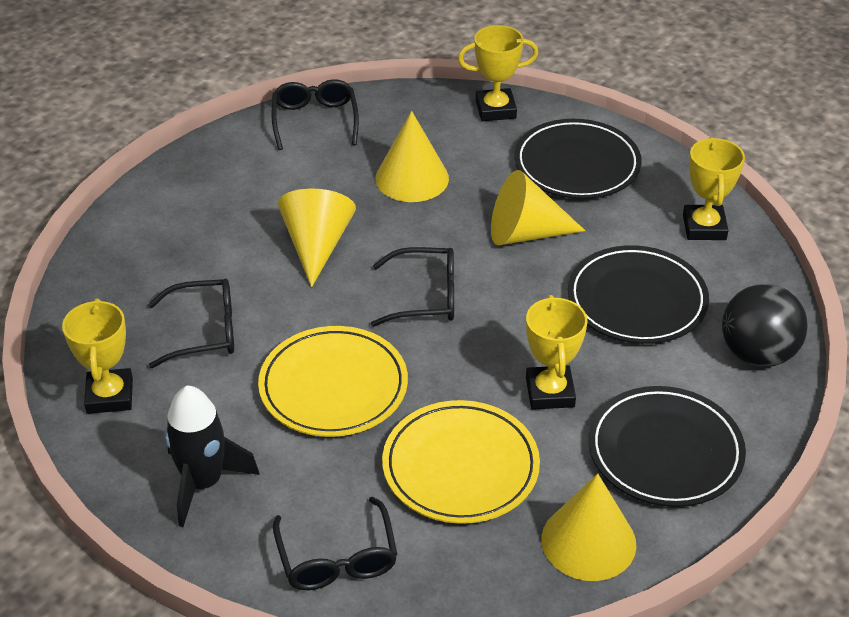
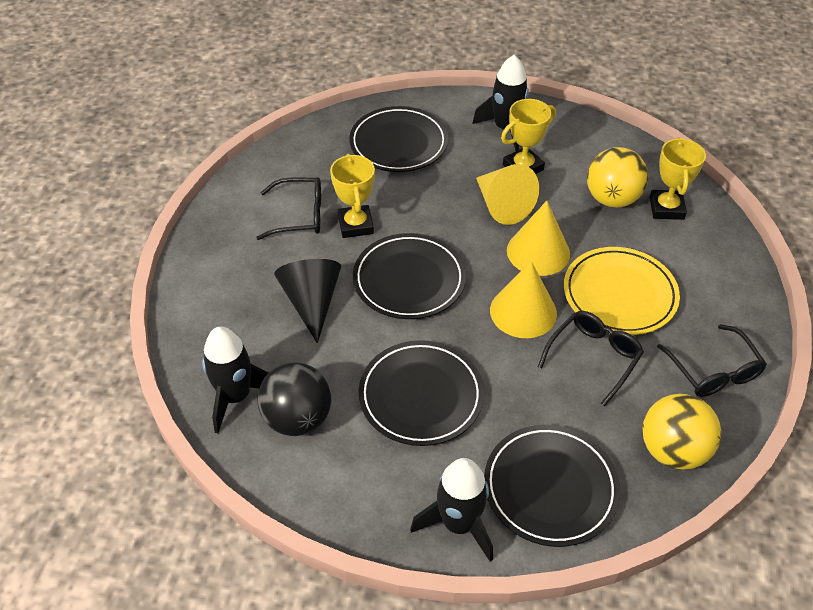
black cone: none = 0 -> [274,259,341,343] = 1
black glasses: [148,279,234,368] [271,79,359,150] [273,497,398,590] [371,247,454,327] = 4 -> [257,177,321,240] [538,311,644,406] [657,324,767,397] = 3
black plate: [514,119,642,199] [568,245,709,344] [588,386,746,507] = 3 -> [349,106,448,172] [353,233,466,319] [359,340,484,446] [484,425,620,547] = 4
black rocket: [164,385,260,527] = 1 -> [202,326,268,433] [410,458,493,562] [472,55,529,151] = 3
yellow ball: none = 0 -> [587,147,648,208] [642,394,721,470] = 2
yellow cone: [278,189,356,287] [375,111,449,202] [491,170,585,246] [541,473,637,581] = 4 -> [476,164,539,225] [490,261,557,338] [507,201,570,276] = 3
yellow plate: [258,326,408,437] [382,400,540,524] = 2 -> [564,247,680,335] = 1
yellow trophy: [62,298,133,414] [458,25,539,121] [526,295,588,410] [683,137,745,240] = 4 -> [330,154,375,238] [501,99,556,174] [650,137,706,220] = 3

